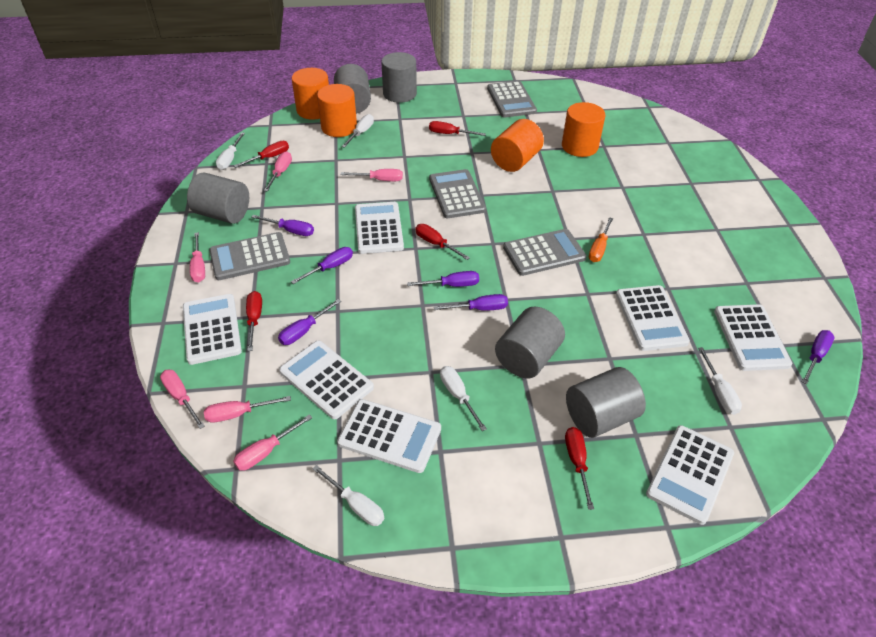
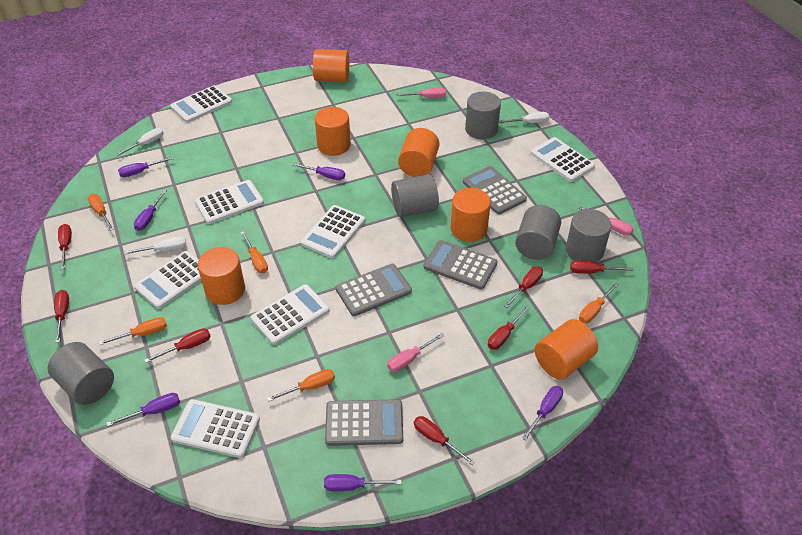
orange cylinder: [292,68,329,120] [317,84,357,137] [491,119,544,172] [562,102,605,157] = 4 -> [198,247,245,305] [313,49,349,82] [315,107,351,156] [398,128,439,177] [451,188,491,242] [535,319,598,380] = 6
orange screwdriver: [589,217,613,262] = 1 -> [88,194,114,230] [99,317,167,345] [241,231,268,273] [267,369,335,402] [579,282,619,323] = 5
pink screwdriver: [160,370,205,429] [190,232,205,283] [204,396,291,423] [233,414,313,471] [264,151,292,192] [341,169,403,181] = 6 -> [387,333,444,372] [396,88,446,98] [579,206,634,236] = 3
red screwdriver: [234,141,289,168] [246,291,262,351] [415,224,470,260] [429,121,486,136] [565,427,594,510] = 5 -> [54,290,69,343] [58,224,72,269] [144,328,211,363] [414,416,475,465] [488,306,530,350] [504,266,543,308] [570,260,633,274] = 7
white screwdriver: [216,132,245,170] [312,465,384,526] [342,114,374,148] [440,366,487,431] [698,347,742,415] = 5 -> [116,128,164,156] [124,237,187,255] [499,112,549,123] = 3

